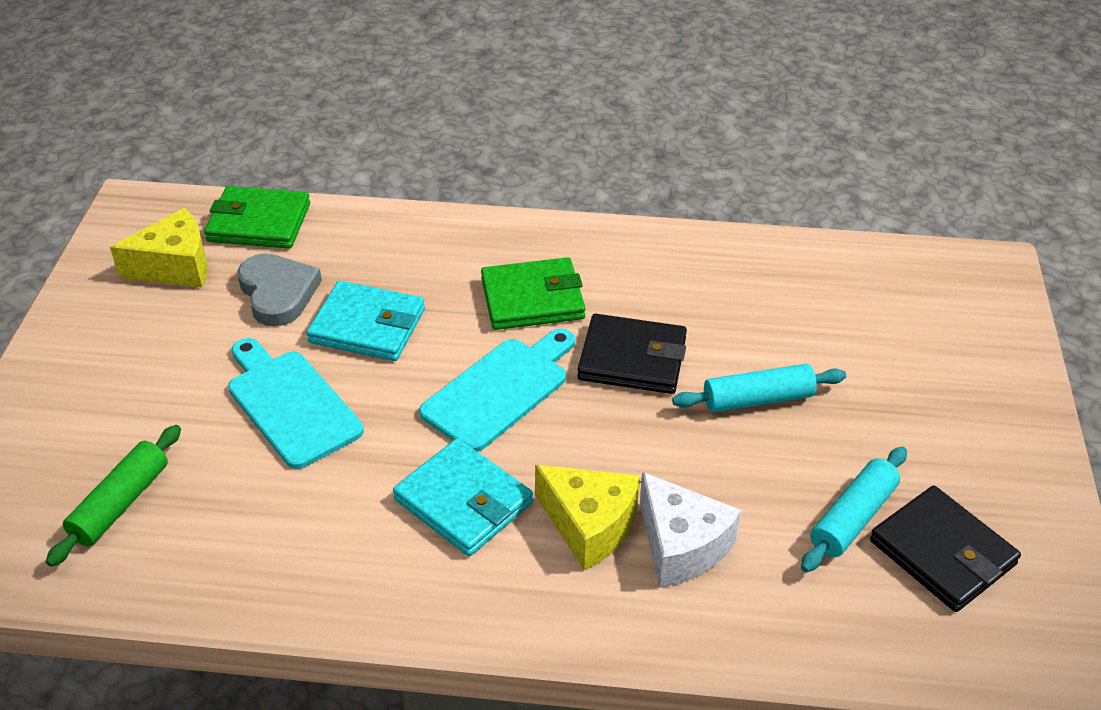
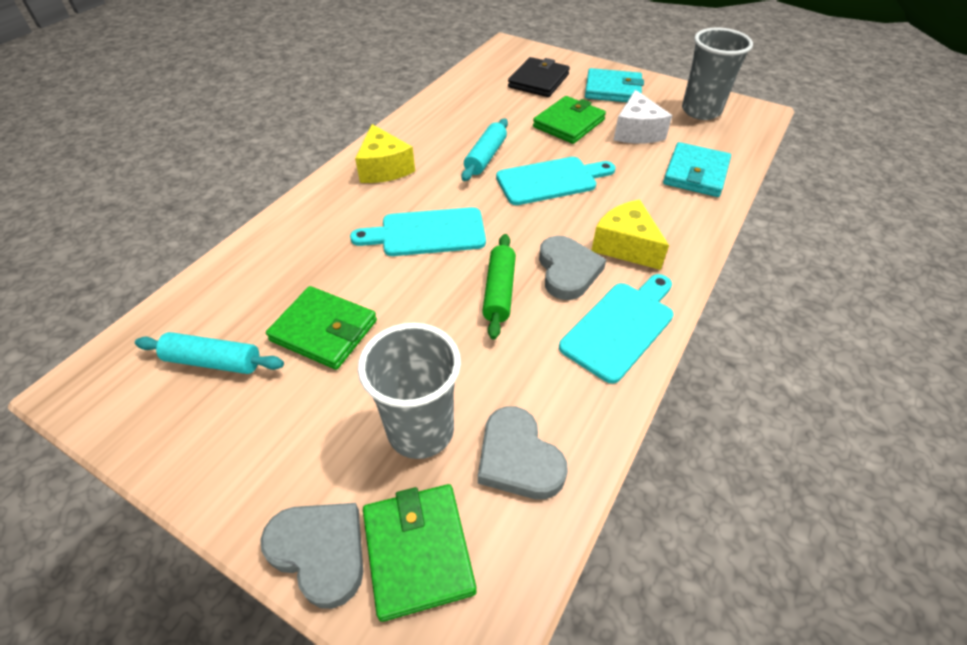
black wallet: [577,314,687,394] [870,485,1021,612] = 2 -> [508,57,570,97] = 1
green wallet: [204,186,310,249] [481,257,586,330] = 2 -> [266,286,377,370] [363,484,477,622] [533,96,606,144] = 3
grey cup: none = 0 -> [357,323,461,459] [682,27,753,120] = 2
grey heart: [237,253,322,326] = 1 -> [260,503,363,609] [478,407,568,500] [539,236,606,300] = 3
turquoise cutting board: [228,338,364,469] [419,328,575,452] = 2 -> [350,207,486,256] [496,157,616,205] [559,274,673,384] = 3

